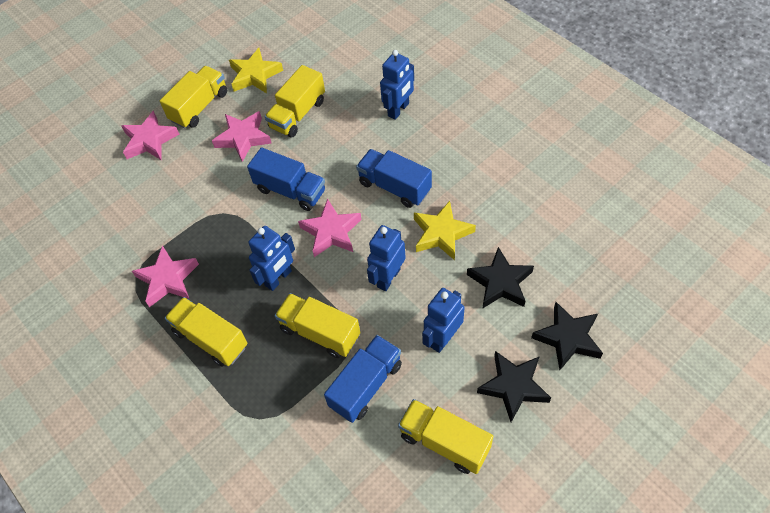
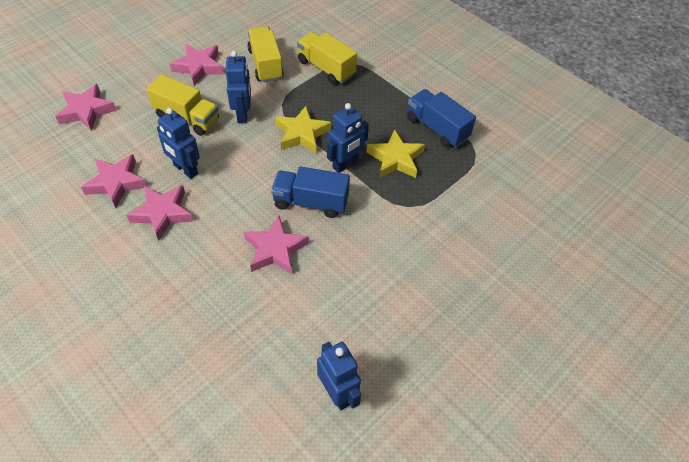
black star: [467,247,534,309] [477,351,551,422] [531,302,603,370] = 3 -> none = 0
blue truck: [247,147,325,211] [324,335,402,423] [356,149,432,208] = 3 -> [271,166,350,218] [407,89,476,148] = 2
pink star: [121,111,179,160] [132,245,199,307] [212,111,272,162] [298,199,362,257] = 4 -> [55,84,117,131] [81,154,147,208] [126,185,193,241] [169,44,224,86] [244,216,309,274] = 5
yellow truck: [160,66,227,129] [165,297,247,367] [265,65,325,138] [275,293,360,358] [398,399,493,474] = 5 -> [146,74,219,136] [247,26,284,82] [297,32,357,84] = 3

